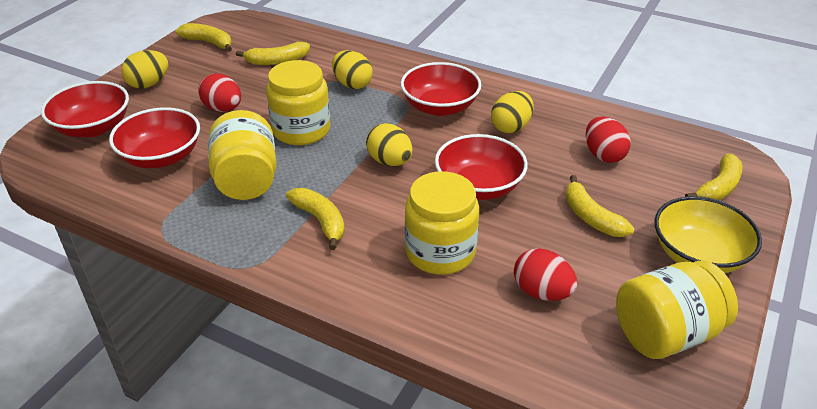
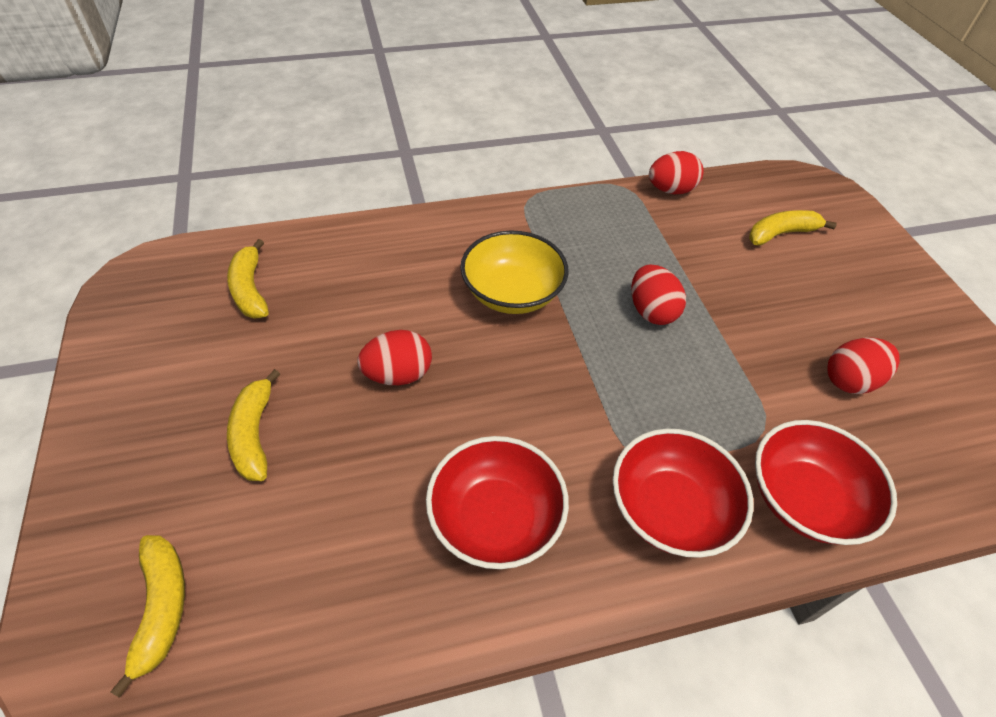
red bowl: [41,81,129,137] [109,107,200,168] [401,62,481,116] [435,134,528,200] = 4 -> [426,436,569,569] [613,428,754,558] [755,420,897,545] = 3
red egg: [198,73,241,112] [514,248,577,301] [586,116,631,163] = 3 -> [357,330,432,385] [631,264,686,325] [649,151,704,194] [827,337,900,394] = 4
yellow banana: [176,23,232,52] [236,42,310,65] [286,188,345,250] [565,175,634,237] [685,154,742,200] = 5 -> [110,535,185,698] [227,239,269,318] [227,369,280,481] [749,210,837,246] = 4
yellow egg: [121,50,168,88] [332,50,373,89] [366,123,412,166] [491,91,534,133] = 4 -> none = 0
yellow jar: [208,110,277,200] [266,60,330,145] [405,171,479,275] [616,260,738,359] = 4 -> none = 0

